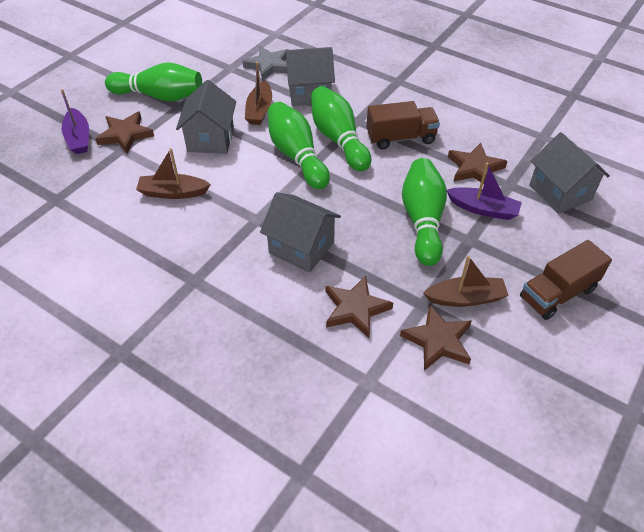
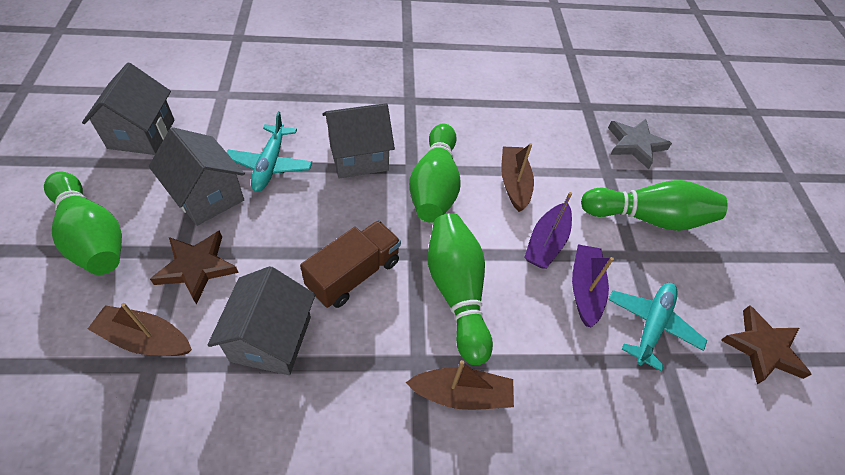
brown star: [95,111,154,153] [326,275,393,338] [400,305,472,371] [448,143,508,184] = 4 -> [150,230,239,305] [721,305,812,384] = 2
brown truck: [367,101,440,149] [520,240,612,320] = 2 -> [300,220,401,308] = 1
turquoise plane: none = 0 -> [227,111,312,192] [608,283,707,371] = 2

